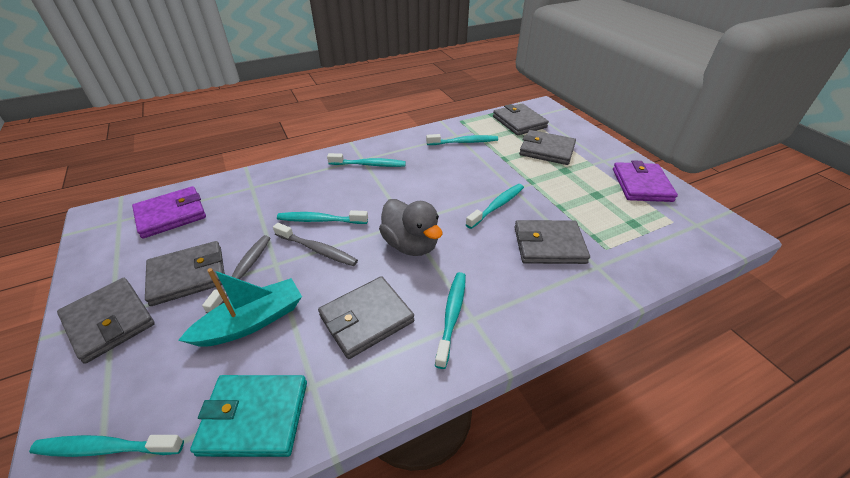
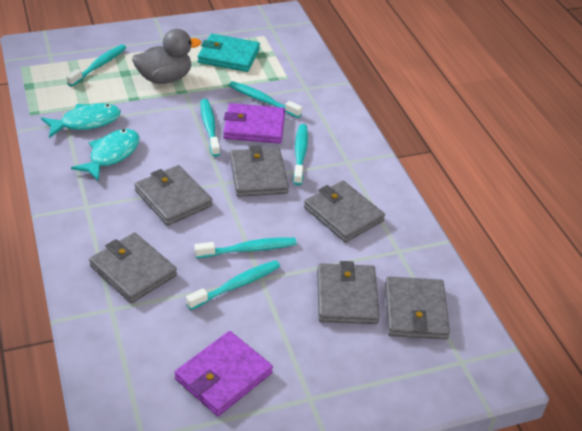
grey toothbrush: [202,235,270,313] [273,223,358,266] = 2 -> none = 0
turquoise boat: [178,268,302,347] = 1 -> none = 0
turquoise fish: none = 0 -> [41,103,121,138] [71,129,140,181] = 2

